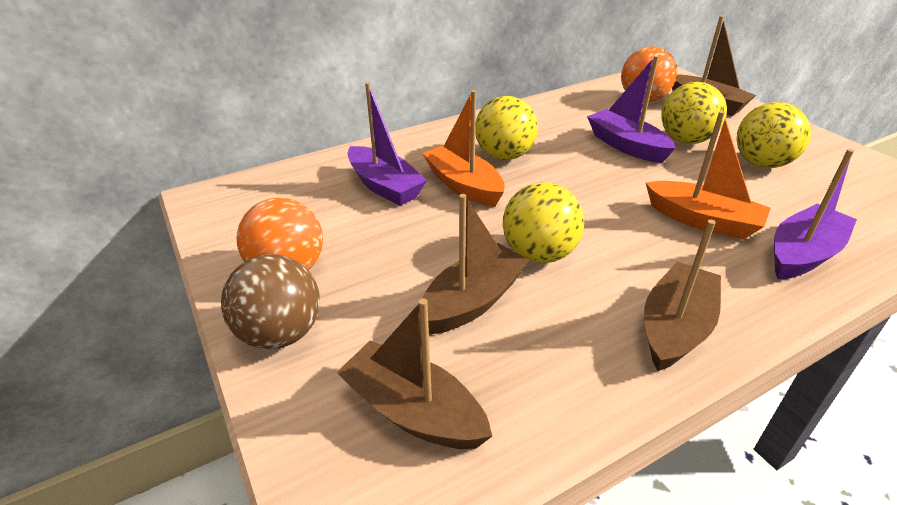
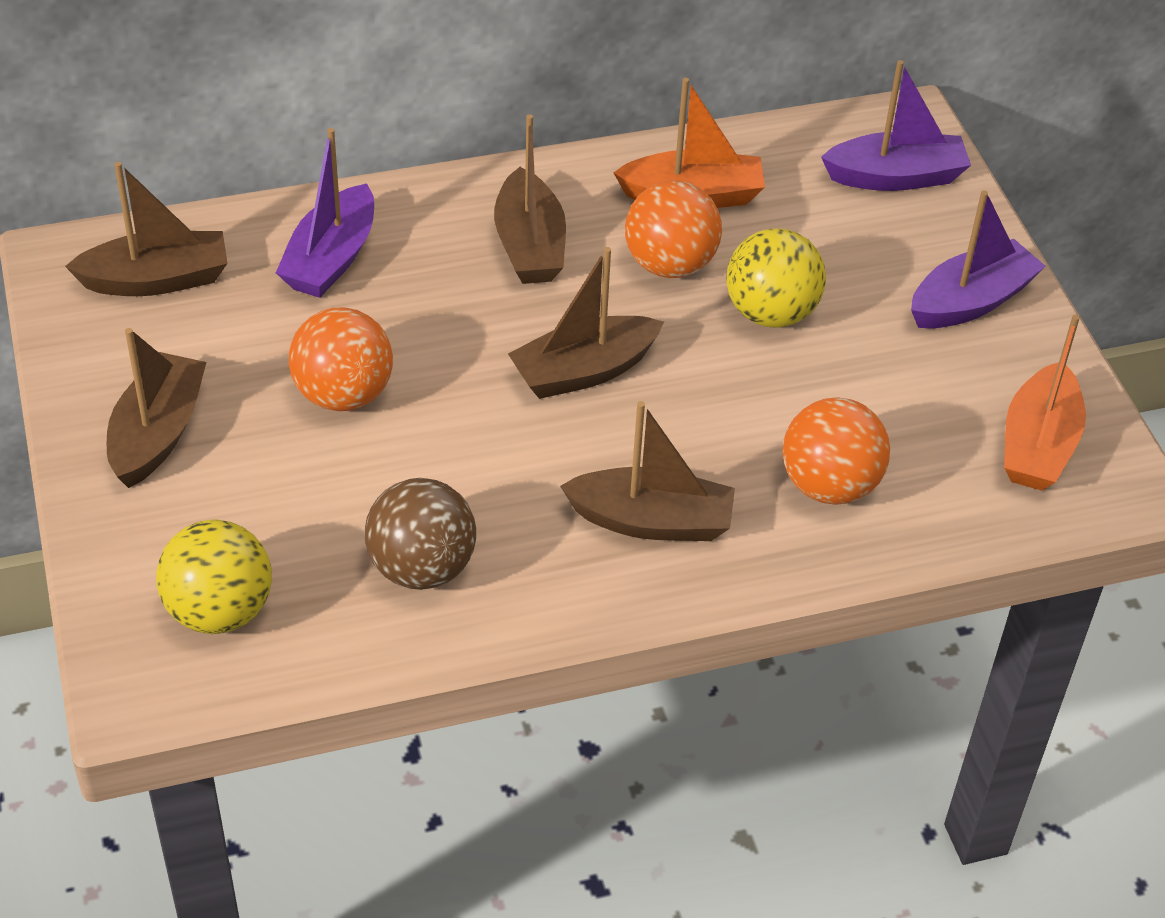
brown boat: [336,298,492,449] [422,194,529,335] [644,219,721,371] [672,16,756,116] = 4 -> [65,162,228,296] [107,328,206,488] [494,114,566,284] [508,247,664,399] [560,401,735,541] = 5
orange ball: [236,198,323,270] [621,47,677,102] = 2 -> [289,307,393,411] [625,180,722,278] [783,397,890,505] = 3
yellow ball: [475,96,538,160] [503,182,584,263] [661,82,727,144] [737,102,811,168] = 4 -> [156,520,272,634] [726,228,826,328] = 2

